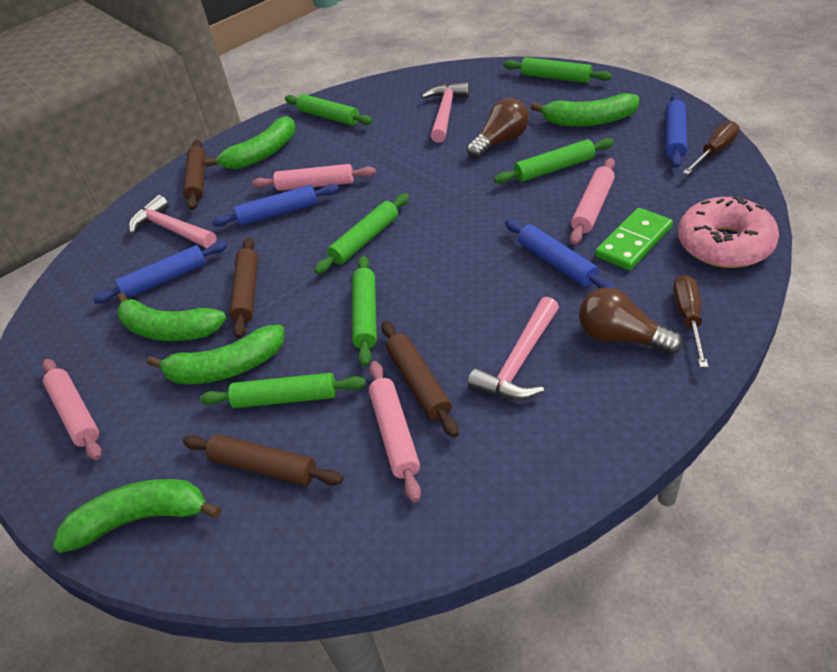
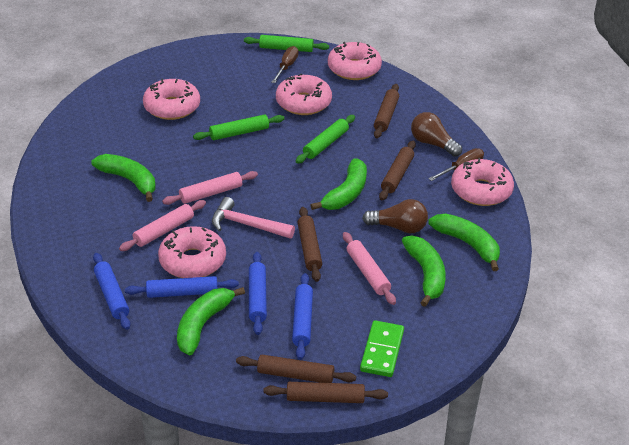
brown rolling pin: [183,140,206,210] [183,434,343,486] [229,237,258,338] [382,321,459,438] = 4 -> [236,355,356,383] [263,382,388,403] [297,207,322,282] [374,84,399,138] [379,141,416,201] = 5
green rolling pin: [200,373,366,408] [285,94,373,125] [314,193,409,274] [352,255,377,366] [494,138,614,183] [503,57,612,83] = 6 -> [193,114,285,140] [244,35,329,52] [296,115,355,164] = 3
pink donut: [678,196,779,268] = 1 -> [143,79,200,120] [158,226,226,278] [276,74,332,115] [328,42,382,80] [451,158,514,206] = 5
pink hammer: [129,195,217,248] [421,82,470,143] [468,297,559,401] = 3 -> [212,197,295,239] = 1
pink rolling pin: [42,359,102,460] [252,164,376,191] [369,361,421,502] [570,158,615,245] = 4 -> [119,200,206,251] [162,171,258,205] [343,232,396,305] = 3

